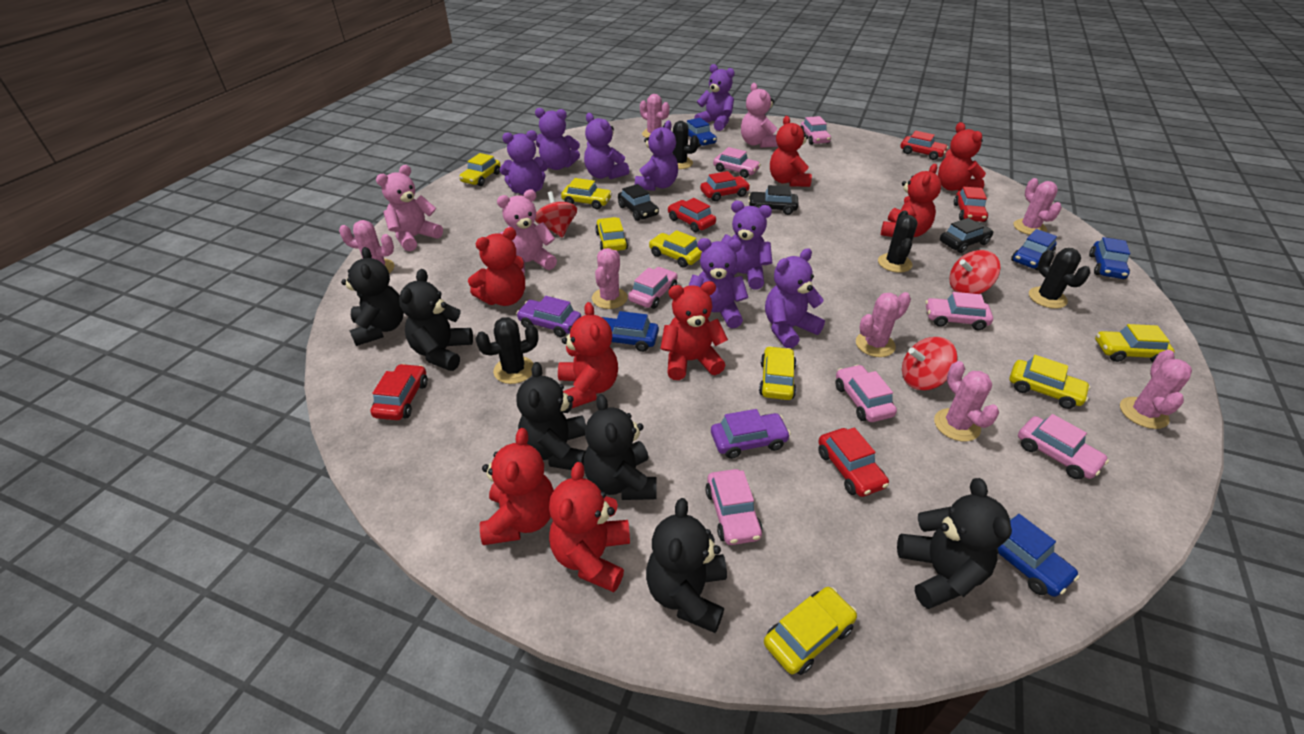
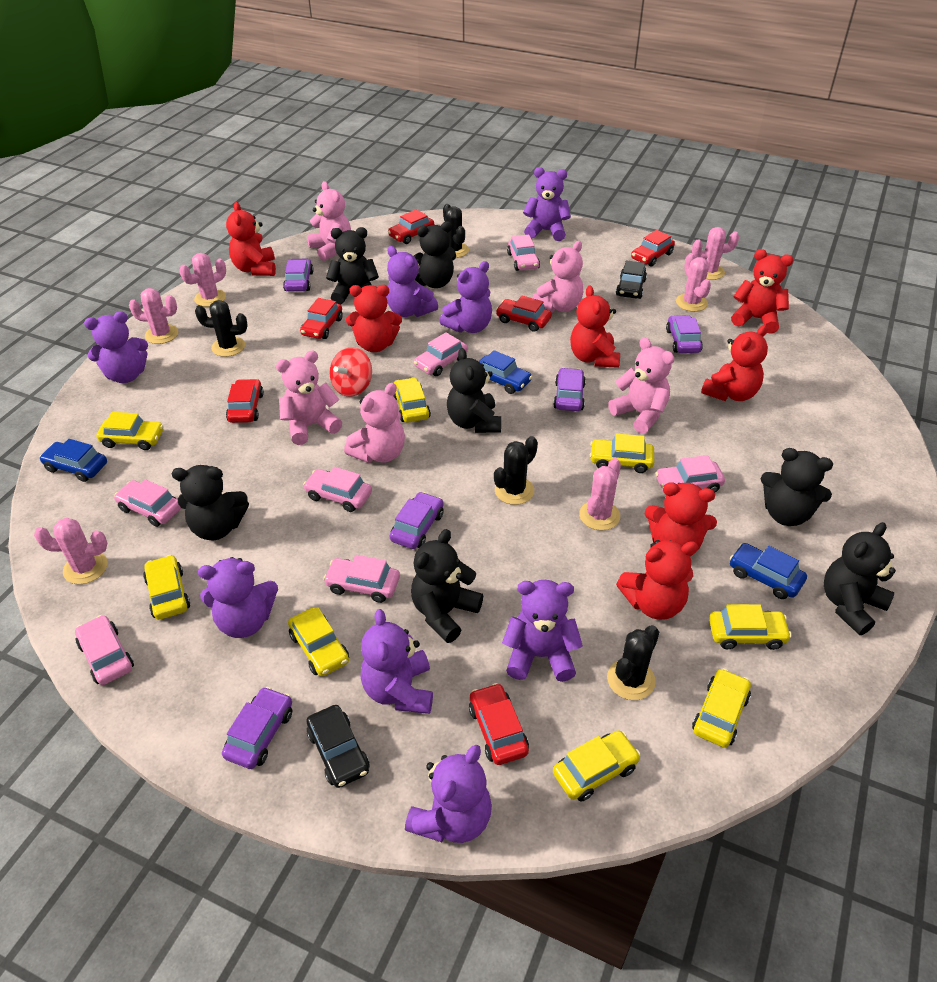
black car: [618,184,659,221] [748,185,799,215] [940,218,993,253] = 3 -> [306,705,370,788] [616,260,647,299] = 2
black teddy bear: [341,247,404,346] [399,269,473,371] [516,362,586,470] [584,394,656,500] [646,498,727,633] [897,478,1012,609] = 6 -> [172,465,249,540] [326,227,379,305] [411,529,483,643] [414,221,456,288] [447,348,501,433] [761,448,833,526] [823,522,896,635] = 7
blue car: [602,311,659,352] [687,118,717,147] [997,514,1079,597] [1011,229,1057,270] [1089,237,1130,279] = 5 -> [39,439,107,482] [479,350,532,394] [730,543,807,599] = 3
pink cactus: [339,220,394,273] [592,248,628,309] [640,94,670,138] [856,292,911,357] [934,361,999,442] [1014,178,1062,235] [1120,350,1192,429] = 7 -> [34,518,108,584] [129,288,178,344] [179,253,226,307] [579,458,621,531] [676,253,711,312] [692,227,739,280] = 6
pink teddy bear: [376,165,443,251] [497,190,557,273] [741,83,778,148] = 3 -> [276,351,342,445] [307,181,351,261] [344,383,405,463] [532,241,583,313] [608,337,674,434] = 5
purple car: [516,296,581,337] [711,409,790,459] = 2 -> [222,687,292,769] [283,259,314,291] [390,492,444,549] [553,368,586,411] [666,315,703,353] = 5
red spinning top: [535,191,577,238] [902,337,958,390] [949,250,1000,294] = 3 -> [330,347,372,397] = 1
red teddy bear: [468,227,525,306] [480,428,554,545] [549,462,630,592] [558,302,618,409] [660,281,728,380] [770,116,812,187] [881,164,941,237] [938,122,986,191] = 8 -> [226,202,276,276] [346,285,402,352] [570,286,620,368] [616,540,698,620] [645,482,717,556] [701,325,768,401] [731,249,794,333] = 7

